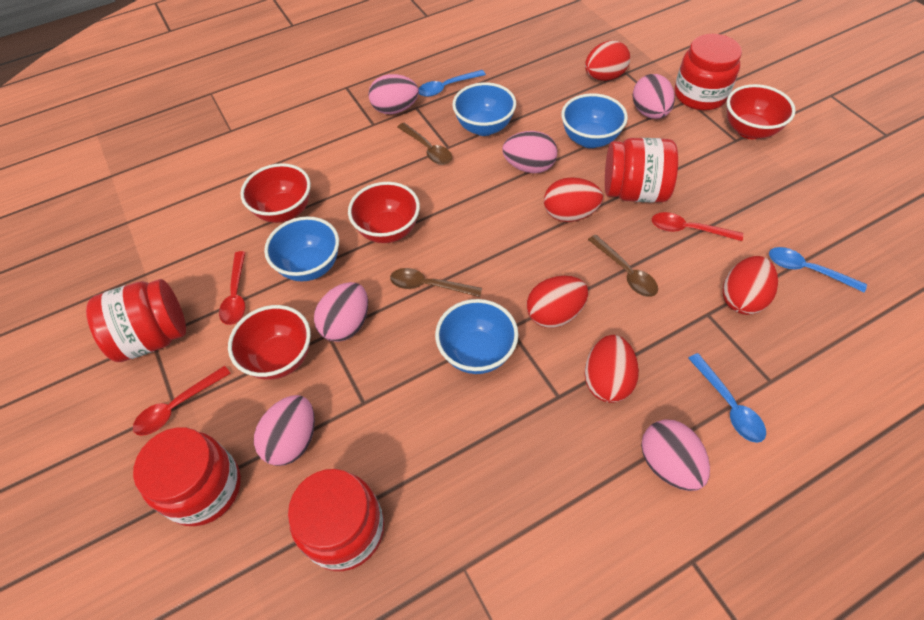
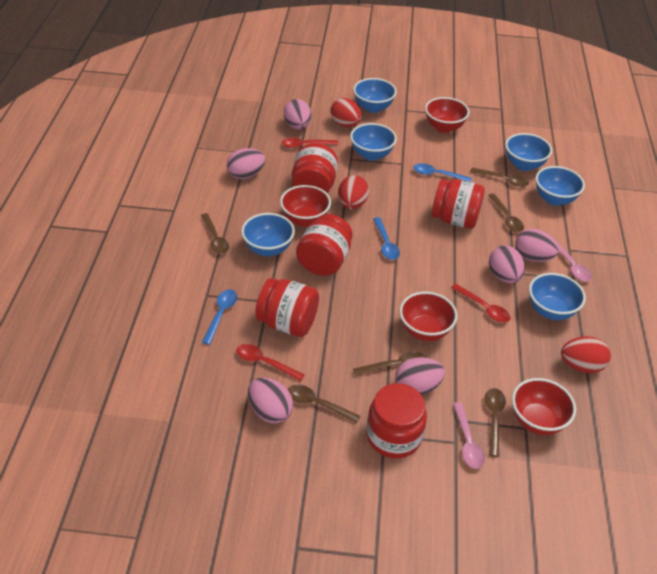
blue bowl: [264,216,339,281] [435,299,518,374] [452,82,516,136] [561,93,628,148] = 4 -> [241,213,295,256] [350,123,397,161] [353,78,397,113] [505,133,552,171] [529,273,586,320] [535,166,585,206] = 6
brown spoon: [390,268,482,297] [397,123,452,165] [588,235,658,297] = 3 -> [201,213,229,254] [288,385,360,423] [353,351,426,376] [470,168,529,187] [484,388,506,457] [488,193,524,232] = 6
pink spoon: none = 0 -> [453,402,485,469] [554,239,592,282] = 2
red egg: [527,276,588,328] [544,177,603,222] [585,40,630,81] [585,335,639,403] [723,256,778,315] = 5 -> [330,98,362,127] [338,175,369,209] [561,336,611,373] = 3

